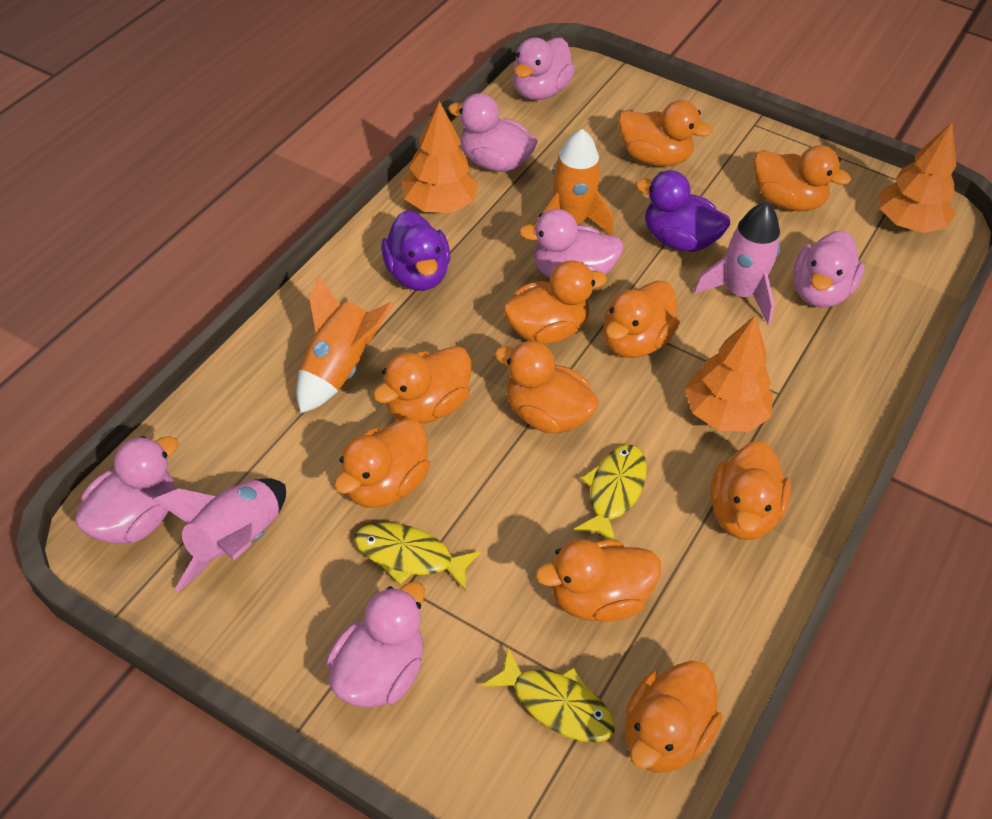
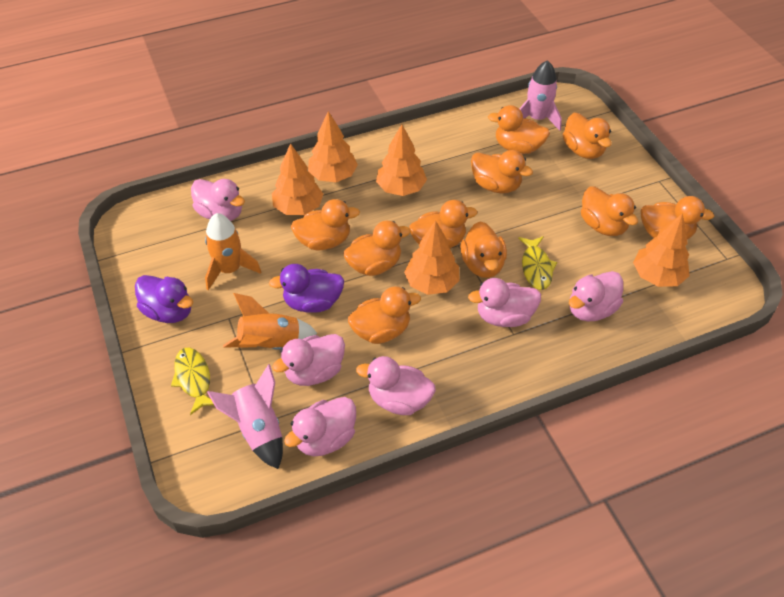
orange tree: [402,101,478,213] [685,315,773,432] [879,123,956,233] = 3 -> [272,143,323,215] [308,111,358,182] [376,124,427,196] [404,221,460,295] [633,213,690,287] = 5
yellow fish: [354,522,481,591] [482,647,615,742] [574,444,647,541] = 3 -> [171,347,214,415] [518,236,557,290] = 2

